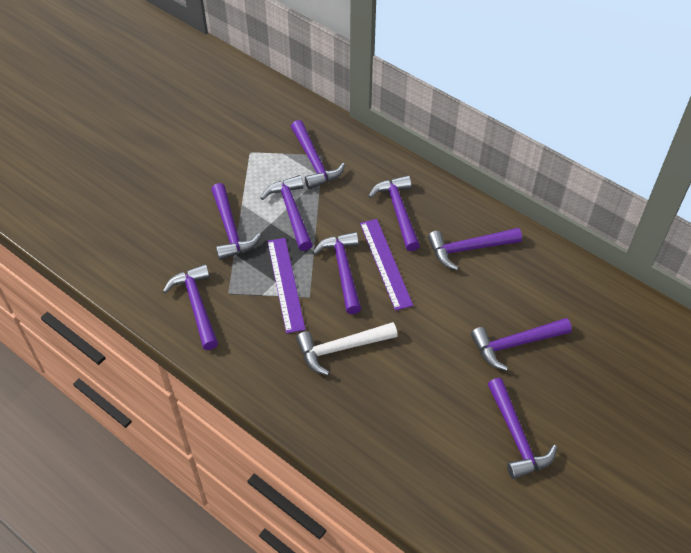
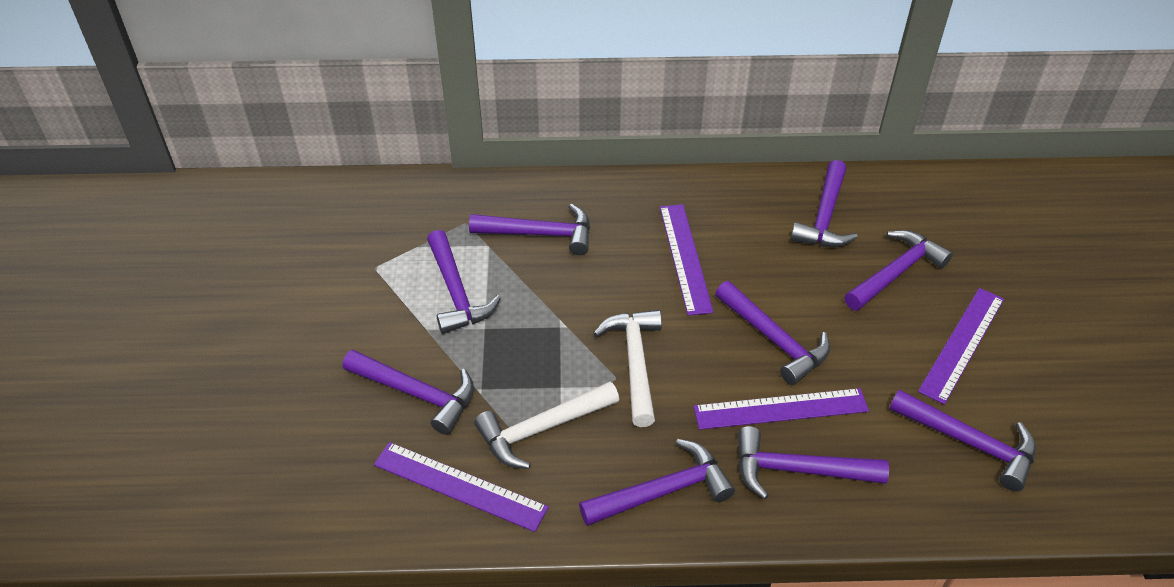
purple ruler: [267,238,306,333] [360,219,413,311] = 2 -> [374,442,549,532] [660,204,714,316] [693,388,869,430] [918,288,1004,405] = 4
white hammer: [296,322,398,375] = 1 -> [474,382,619,469] [593,310,662,427] = 2

